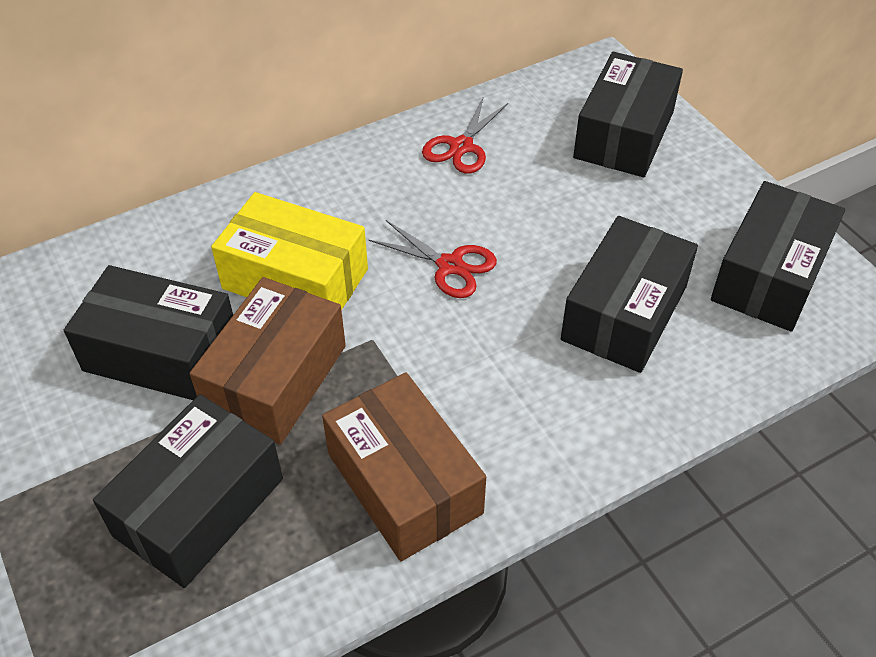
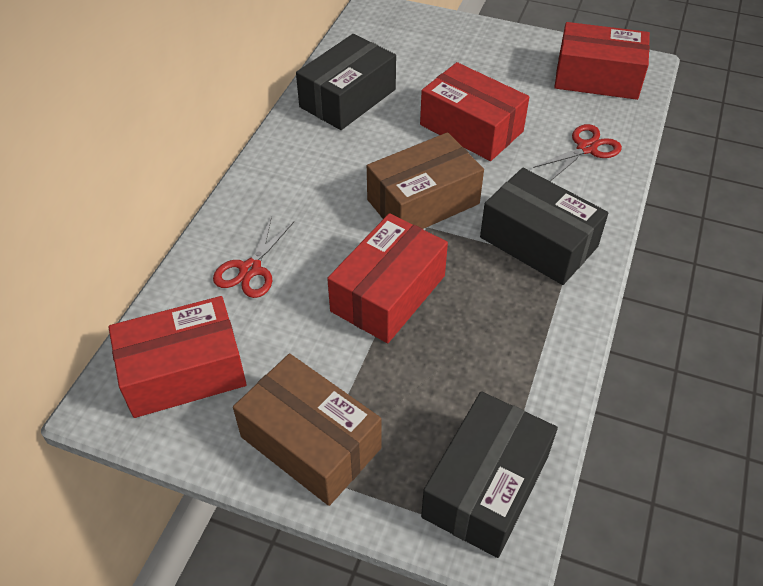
black box: [64,265,233,400] [93,395,283,588] [561,216,698,373] [573,52,683,177] [711,181,845,332] = 5 -> [296,34,396,130] [421,391,558,558] [480,168,608,285] = 3
red box: none = 0 -> [108,296,247,418] [327,213,448,343] [420,62,529,161] [554,22,650,100] = 4
yellow box: [211,192,368,310] = 1 -> none = 0

